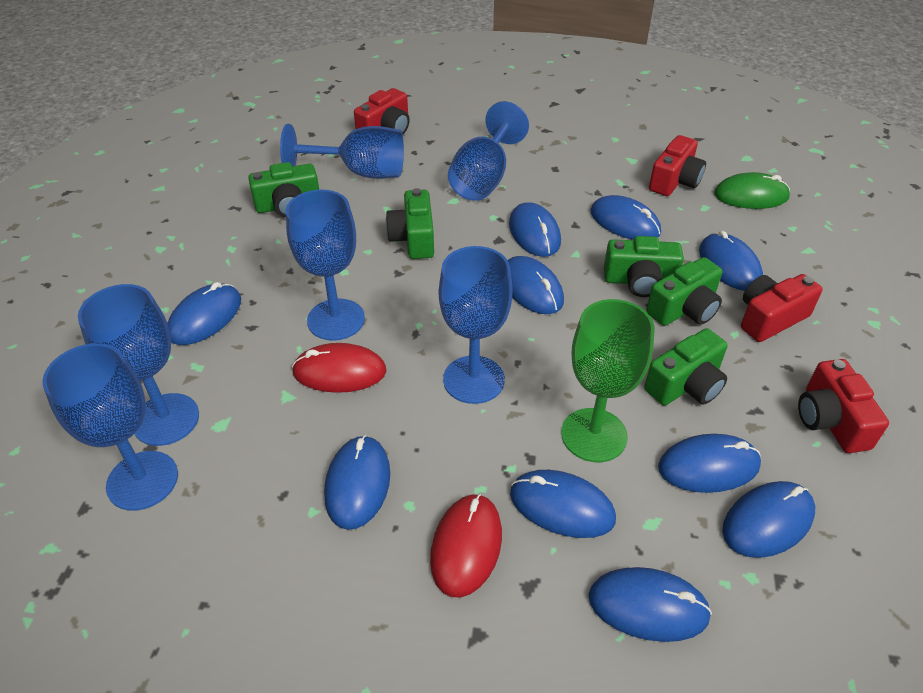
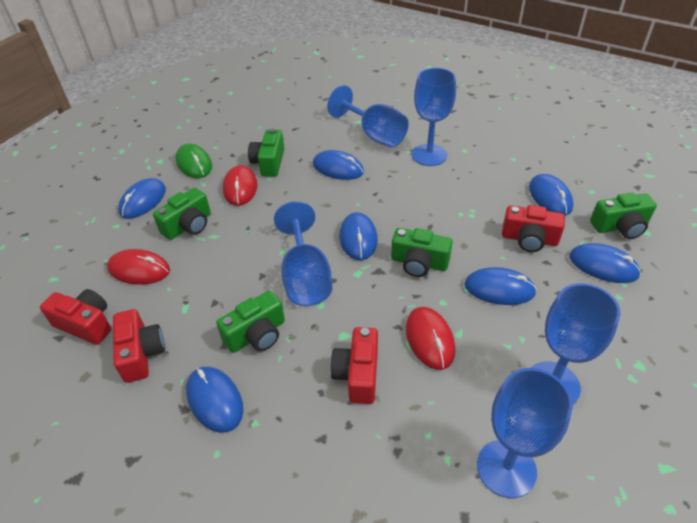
blue goblet: [42,343,178,511] [78,284,199,446] [280,124,404,179] [286,190,365,341] [439,246,512,404] [448,101,529,201] = 6 -> [274,201,332,306] [328,85,409,147] [412,68,456,166] [477,368,573,498] [531,283,621,404] = 5
blue mouse: [167,282,241,345] [324,435,390,530] [508,256,564,314] [509,202,561,257] [510,470,616,538] [588,567,712,642] [591,195,661,240] [658,434,761,493] [699,231,763,291] [722,481,815,558] = 10 -> [118,178,166,219] [186,367,243,433] [313,150,364,180] [339,212,378,260] [464,267,537,305] [529,174,574,216] [569,243,641,283] = 7
green goblet: [561,299,655,462] = 1 -> none = 0
red mouse: [292,343,386,393] [430,494,502,598] = 2 -> [107,249,170,285] [223,165,257,206] [406,307,455,370] = 3

